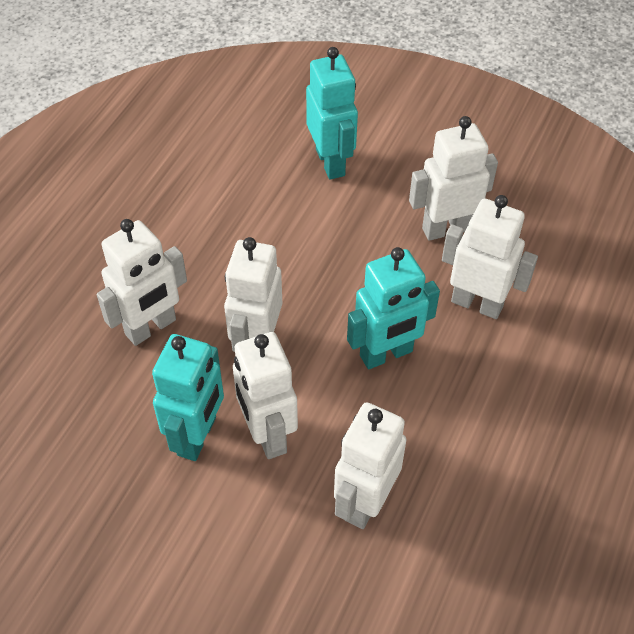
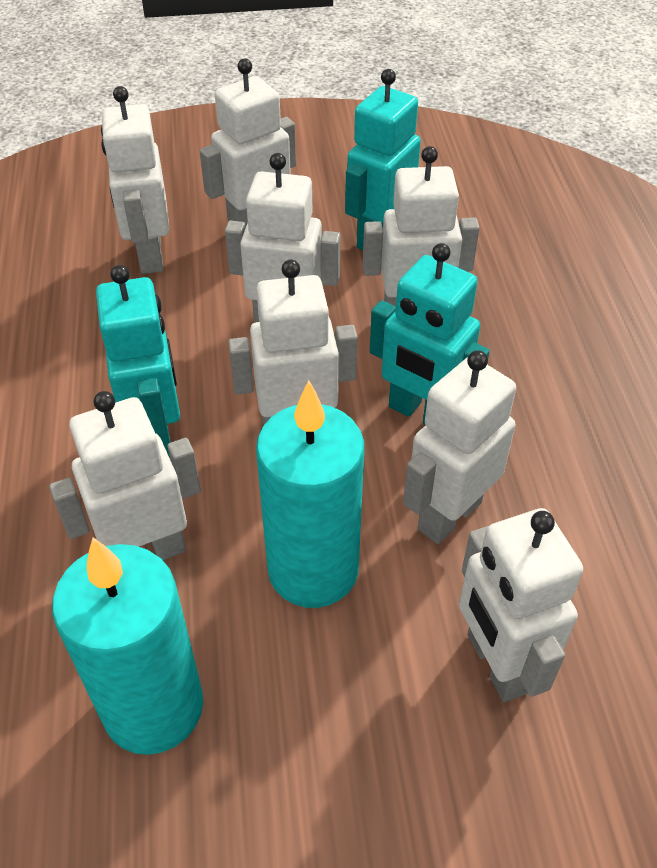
turquoise candle: none = 0 -> [52,537,203,755] [256,380,364,608] = 2
white robot: [97,219,187,346] [224,237,283,352] [233,332,298,459] [334,402,407,529] [409,116,498,241] [442,195,538,319] = 6 -> [49,391,201,560] [101,86,169,274] [200,59,296,227] [225,153,340,323] [228,259,358,426] [363,146,479,307] [403,350,516,544] [459,508,583,702] = 8

